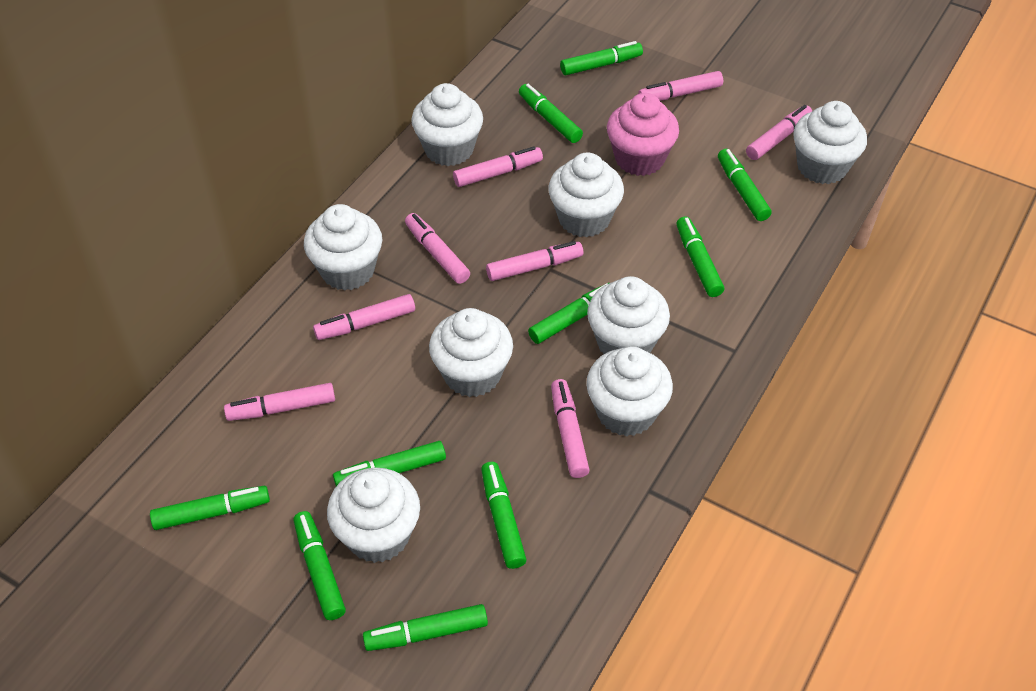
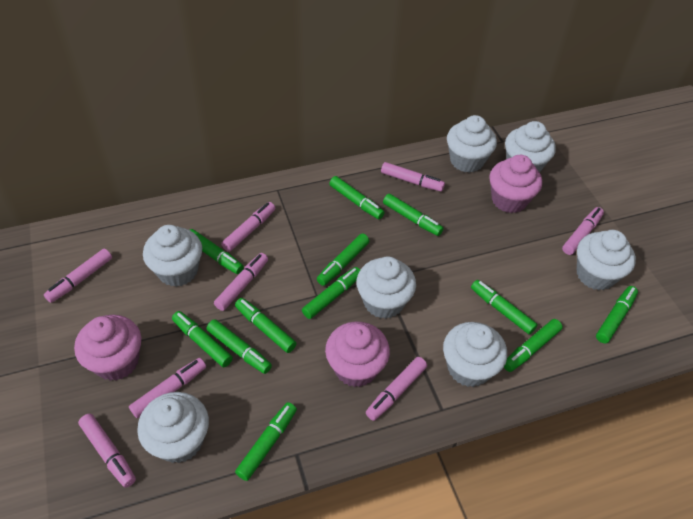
green marker: [150,486,270,530] [293,511,346,620] [333,441,446,486] [363,604,488,651] [481,462,527,569] [519,84,583,143] [528,283,609,344] [560,41,643,75] [676,217,724,297] [718,149,772,221] = 10 -> [172,311,233,367] [190,229,244,274] [206,319,272,374] [235,298,297,353] [235,402,297,481] [302,267,360,319] [317,234,370,286] [329,176,385,219] [383,194,444,236] [471,280,538,335] [504,319,563,372] [596,286,638,344] = 12
pink cupcake: [607,93,679,176] = 1 -> [74,315,141,381] [325,321,390,387] [489,155,542,213] = 3
white cupcake: [304,204,382,291] [327,468,420,563] [411,83,483,166] [429,308,513,397] [549,152,624,238] [586,346,673,436] [587,276,670,354] [793,101,867,184] = 8 -> [137,392,209,463] [143,225,202,287] [356,256,416,319] [443,322,507,387] [447,115,497,173] [505,121,556,172] [577,230,636,290] = 7

